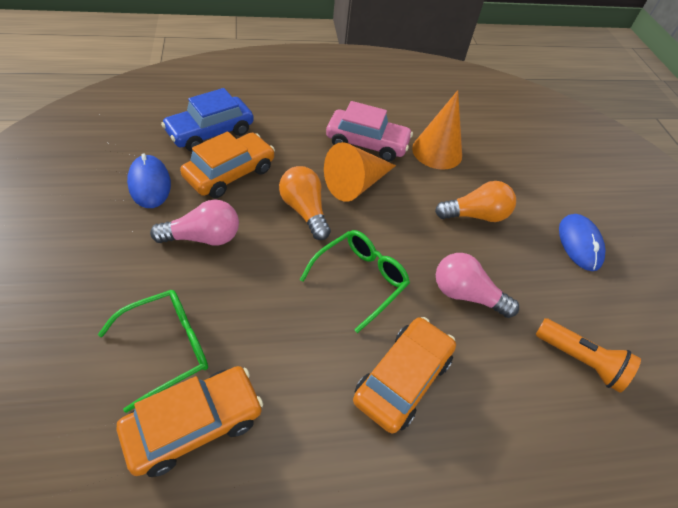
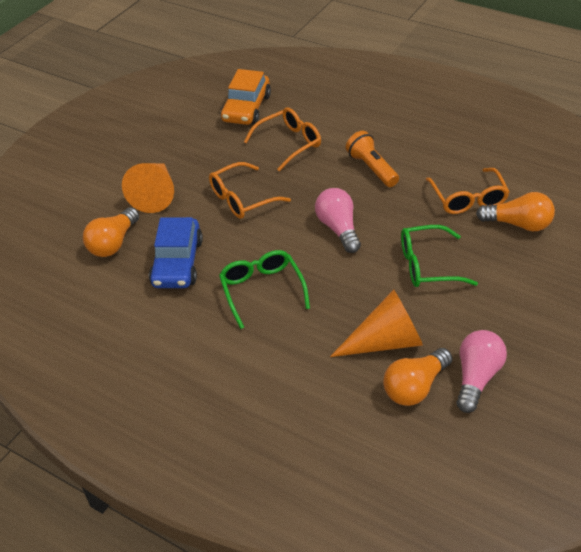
blue mouse: [127,153,171,208] [559,214,606,271] = 2 -> none = 0
orange car: [117,366,263,477] [180,131,275,198] [353,317,456,434] = 3 -> [221,69,271,125] = 1
orange glasses: none = 0 -> [209,162,291,219] [244,107,321,171] [426,168,509,214] = 3
orange light bulb: [279,166,331,240] [435,181,516,222] = 2 -> [83,207,139,257] [383,348,452,406] [476,192,555,231] = 3
pink car: [326,101,413,162] = 1 -> none = 0

